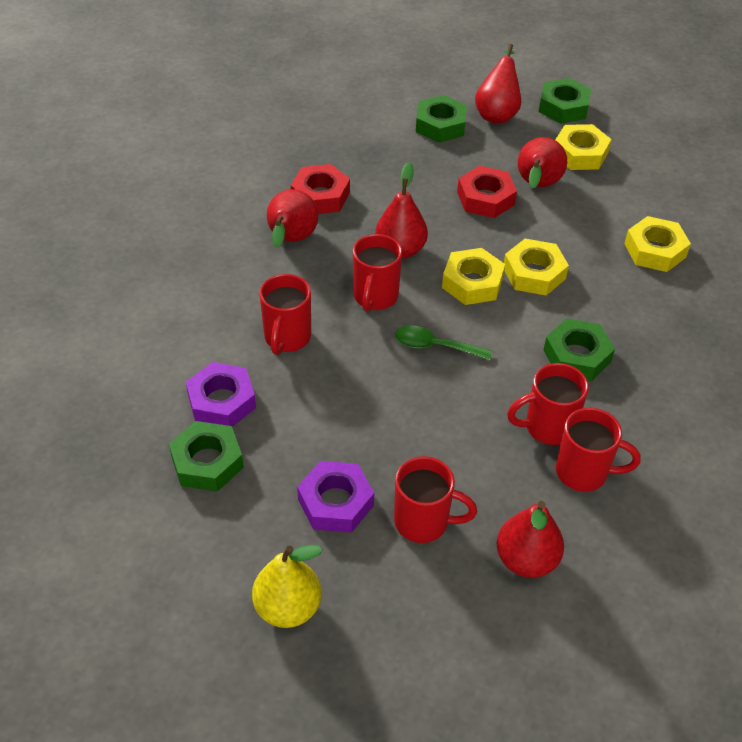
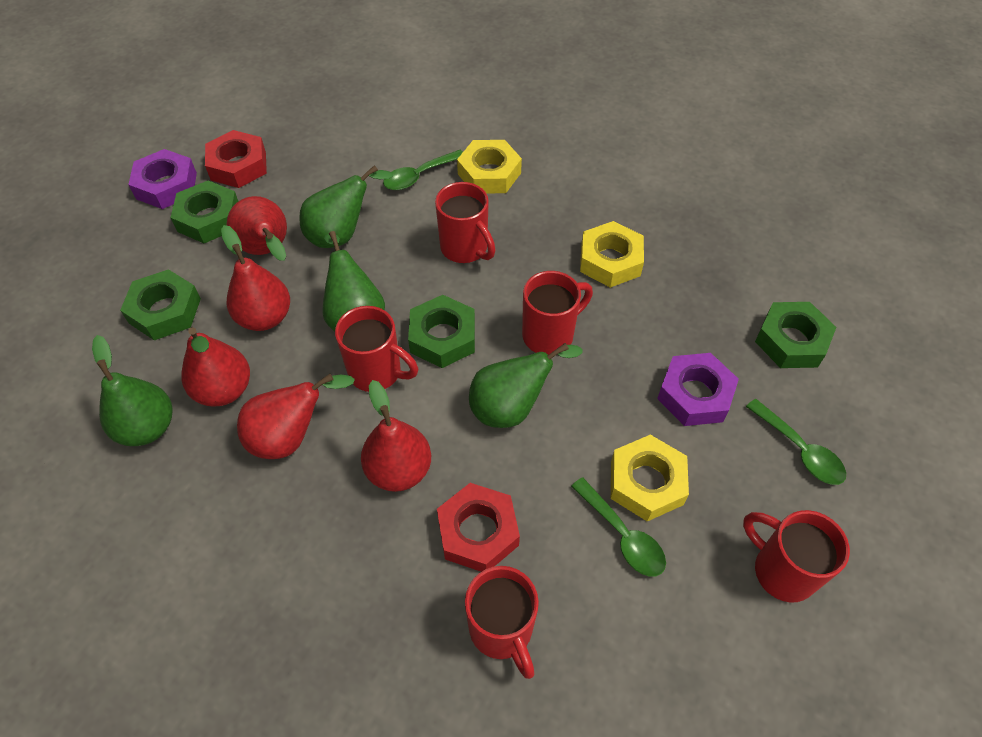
green pear: none = 0 -> [92,335,172,446] [299,165,393,248] [323,231,385,332] [469,343,582,428] = 4
green spoon: [395,326,492,360] = 1 -> [383,150,463,190] [571,478,666,577] [746,399,846,485] = 3
yellow nut: [442,248,505,305] [504,239,569,296] [555,124,612,170] [624,216,691,272] = 4 -> [457,140,522,194] [580,221,644,288] [611,435,689,522] = 3
yellow pear: [252,545,323,628] = 1 -> none = 0

